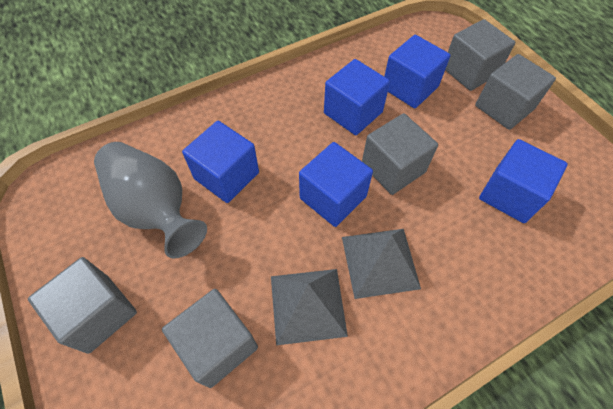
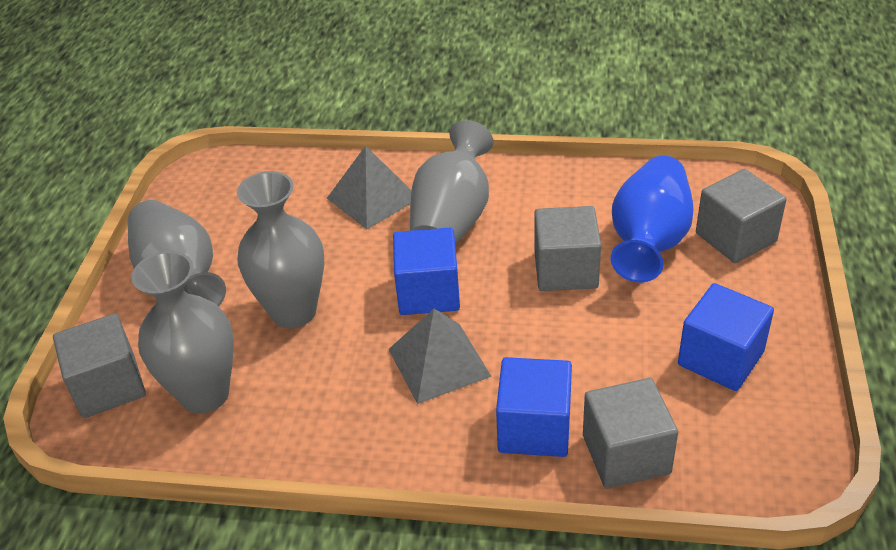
blue cube: [182,121,259,203] [299,142,373,227] [324,59,390,135] [384,35,451,108] [479,139,568,223] = 5 -> [393,228,460,315] [496,357,572,457] [678,283,774,391] = 3
blue vase: none = 0 -> [611,156,694,282] = 1
grey cube: [28,257,137,354] [162,289,258,388] [362,113,438,195] [445,19,515,91] [475,54,556,130] = 5 -> [53,313,146,418] [534,206,601,291] [583,378,678,489] [696,169,787,263] = 4
grey vase: [94,142,207,259] = 1 -> [127,200,226,306] [131,251,234,414] [237,171,325,328] [410,120,493,245] = 4

